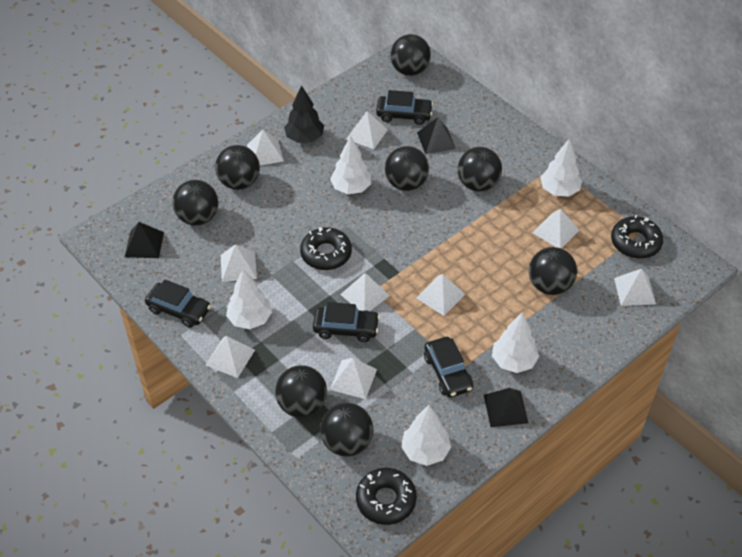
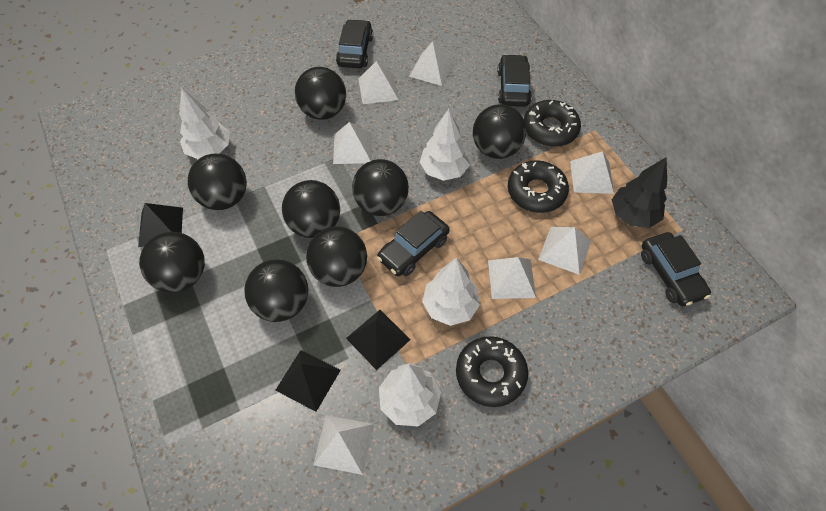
white pyramid: [205,336,255,378] [221,244,257,282] [247,130,284,165] [330,358,377,399] [340,273,390,311] [346,111,388,149] [416,274,465,316] [532,209,579,248] [614,269,656,306] = 9 -> [313,415,374,475] [333,122,372,164] [359,61,399,104] [409,41,454,86] [488,257,536,299] [538,227,591,275] [570,151,614,194] = 7
white tree: [226,269,272,329] [330,136,371,194] [401,405,451,466] [492,312,539,373] [540,138,582,197] = 5 -> [179,88,230,159] [379,363,441,426] [420,109,470,181] [422,257,480,326] = 4

